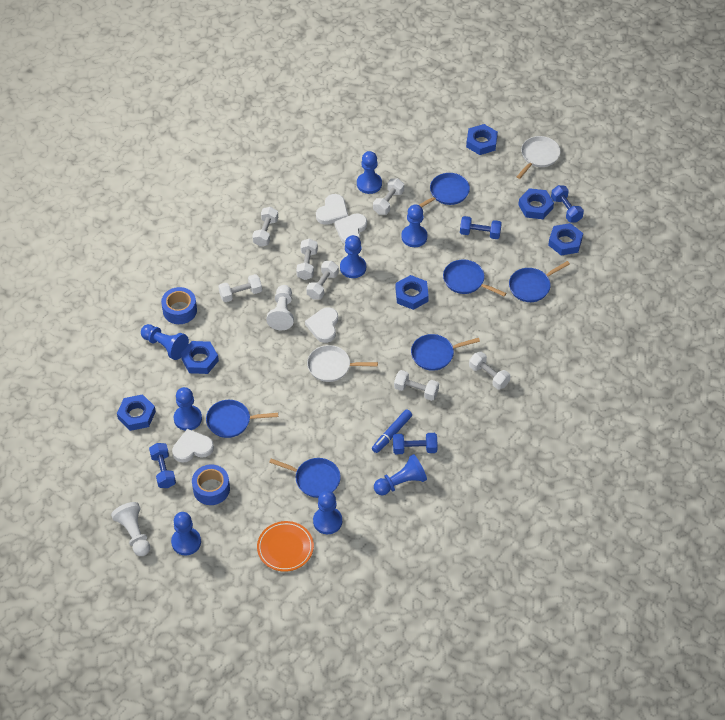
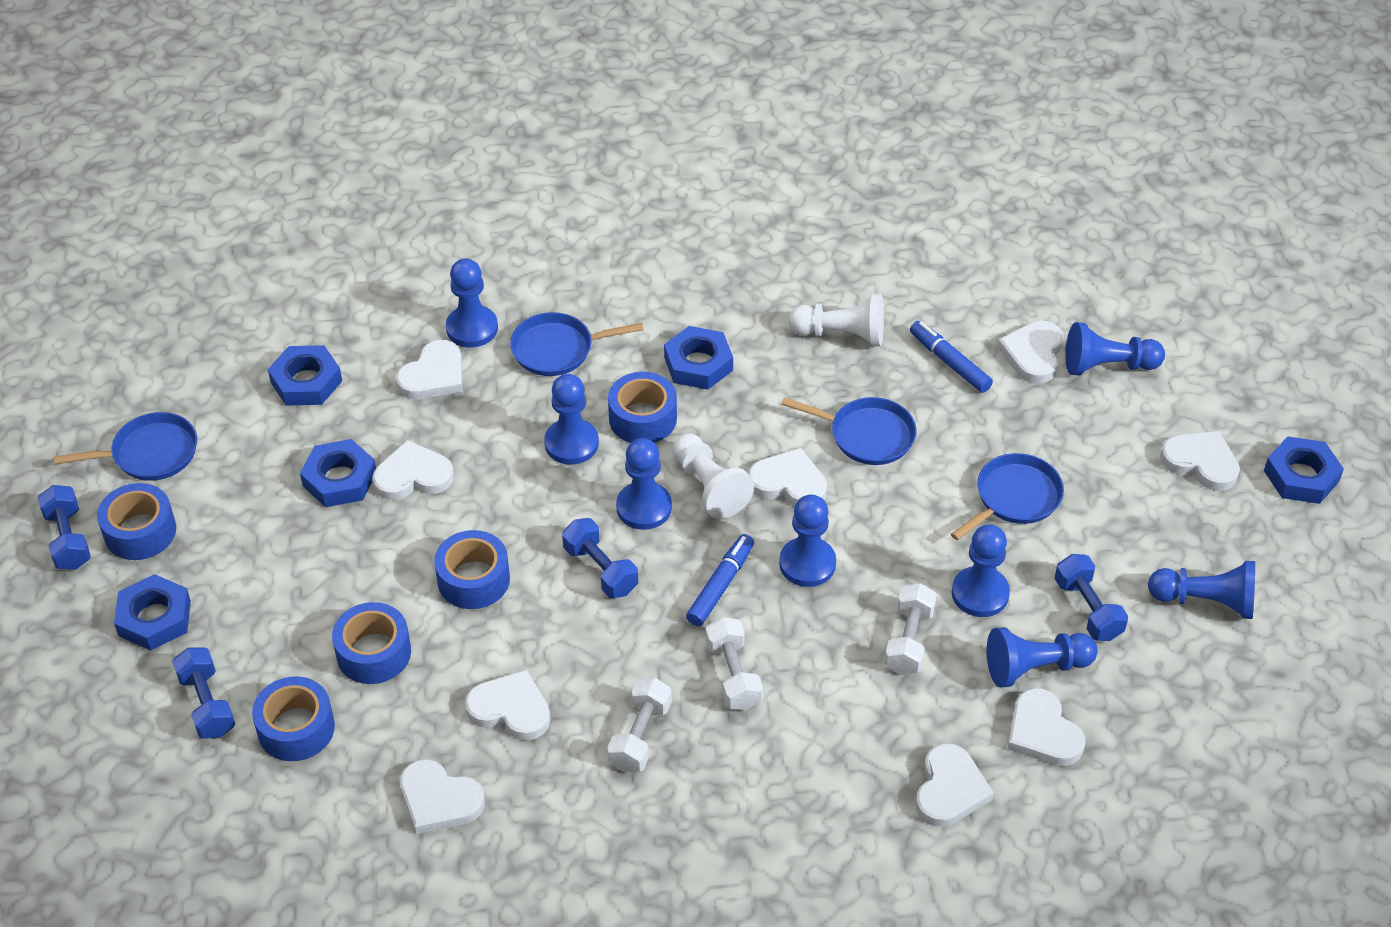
blue marker: [372,409,412,453] = 1 -> [686,534,754,626] [910,321,993,393] = 2
blue nut: [117,394,156,431] [181,341,219,374] [396,275,429,310] [466,124,498,155] [518,188,554,219] [548,223,583,256] = 6 -> [114,574,191,650] [268,345,342,406] [300,439,376,507] [664,326,733,389] [1264,436,1344,504] = 5
blue pan: [206,400,278,438] [269,458,341,498] [411,334,480,371] [419,173,470,207] [443,260,506,296] [509,261,570,302] = 6 -> [54,412,197,481] [510,312,644,376] [781,397,917,465] [951,453,1064,540] = 4
blue tape: [161,287,197,324] [192,465,230,505] = 2 -> [97,483,176,560] [252,676,335,761] [332,602,411,684] [434,530,510,609] [608,372,677,443] = 5
orange plate: [257,521,314,572] = 1 -> none = 0
white dumbbell: [218,274,262,302] [252,207,278,247] [296,238,318,280] [306,261,339,300] [373,178,404,215] [394,370,439,401] [469,351,511,390] = 7 -> [607,678,672,772] [706,617,763,710] [885,583,937,675] = 3
white heart: [172,429,214,463] [305,307,338,343] [316,194,348,225] [334,213,367,244] = 4 -> [372,440,454,500] [396,340,462,399] [400,759,485,834] [465,669,550,740] [748,448,827,506] [916,743,994,827] [997,321,1064,383] [1008,688,1085,766] [1160,431,1240,491] = 9
white pan: [307,345,378,382] [516,136,561,179] = 2 -> none = 0

